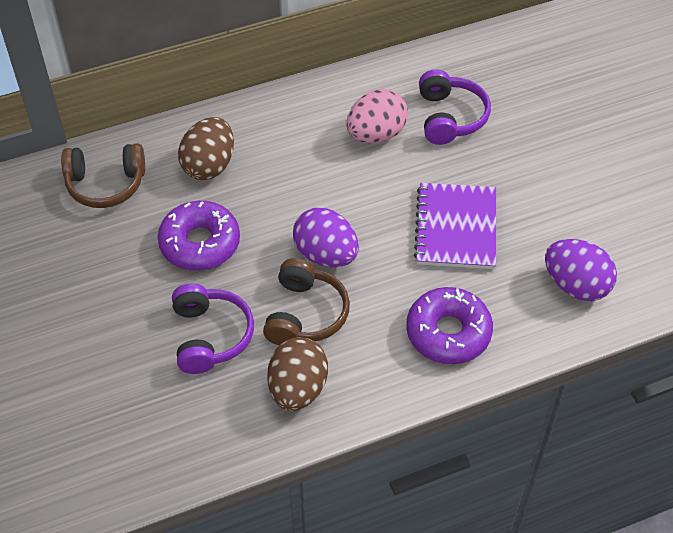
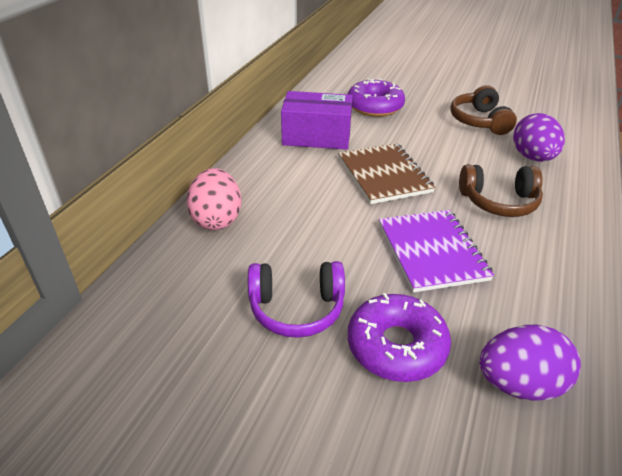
brown egg: [178,117,234,180] [267,337,328,411] = 2 -> none = 0
brown notebook: none = 0 -> [338,143,435,204] = 1
purple box: none = 0 -> [281,91,352,150] = 1
purple headphones: [172,284,254,374] [419,69,491,145] = 2 -> [248,261,345,338] = 1

